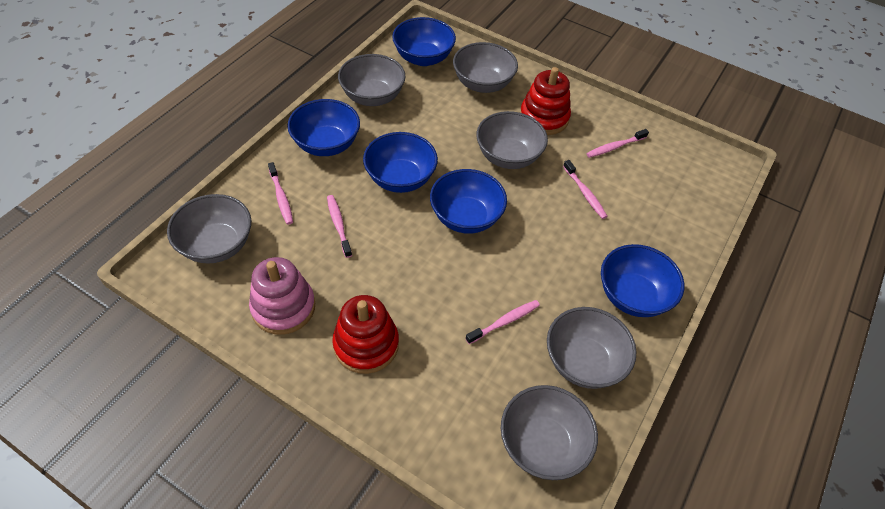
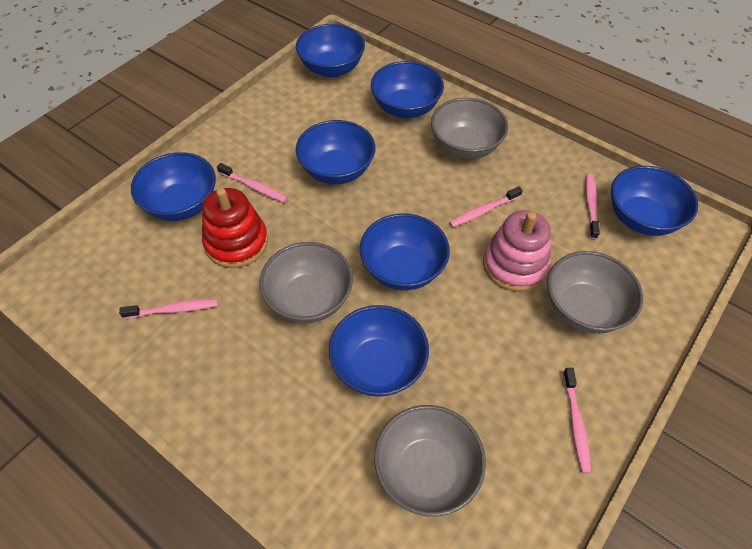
blue bowl: [287,99,360,156] [363,132,438,193] [392,17,456,66] [430,169,507,234] [601,244,684,317] = 5 -> [131,152,216,221] [296,24,365,78] [296,120,375,184] [329,305,429,397] [360,213,450,290] [371,61,444,118] [611,166,698,236] = 7
grey bowl: [167,194,251,264] [338,54,406,106] [453,42,518,93] [476,111,548,169] [501,385,598,480] [547,307,637,389] = 6 -> [259,242,353,323] [374,405,486,517] [431,98,508,159] [547,251,643,334] = 4
red stacking toy: [332,295,399,374] [520,67,571,135] = 2 -> [202,188,268,268] = 1

